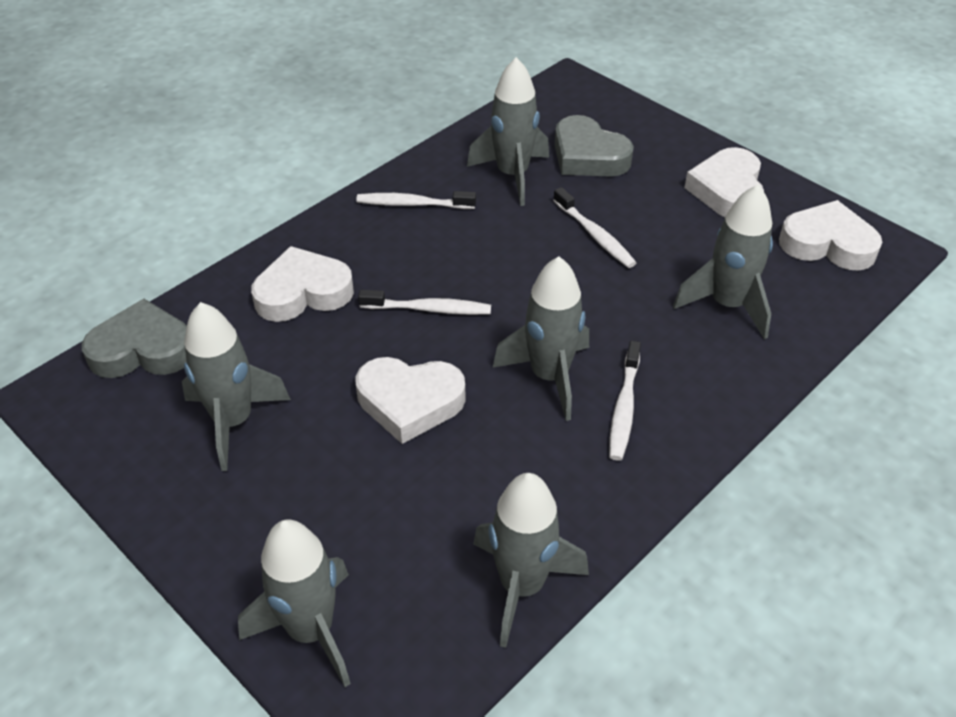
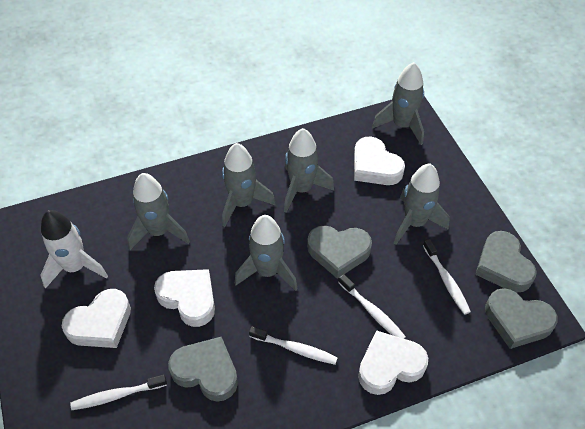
grey heart: [82,299,187,378] [555,115,634,177] = 2 -> [168,337,238,402] [307,226,372,279] [475,231,537,292] [485,288,558,349] = 4
white rocket: none = 0 -> [40,210,108,289] = 1

